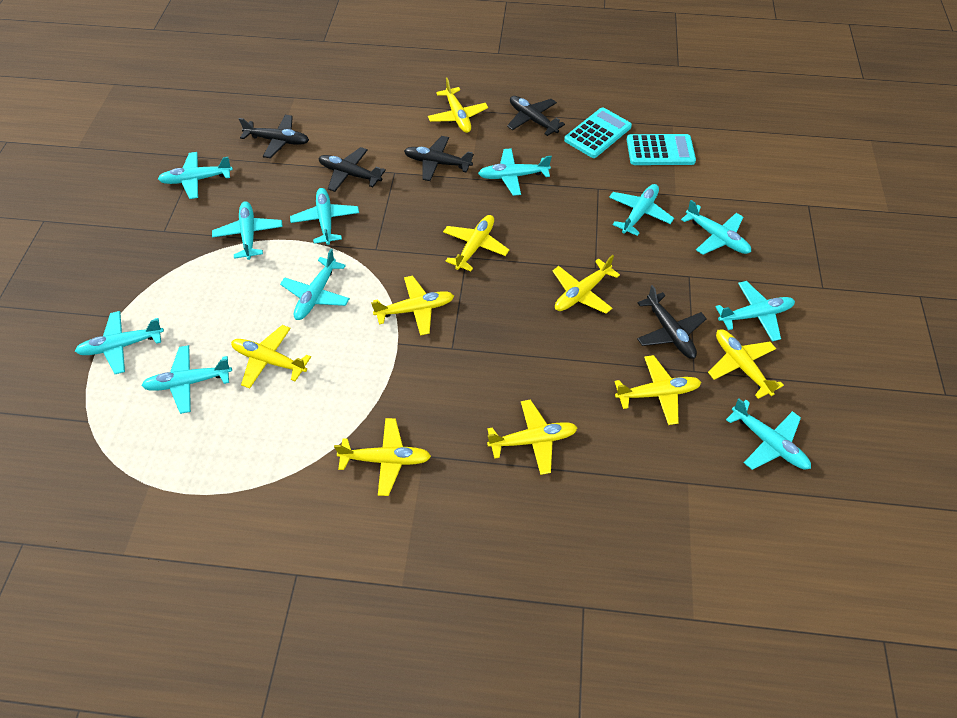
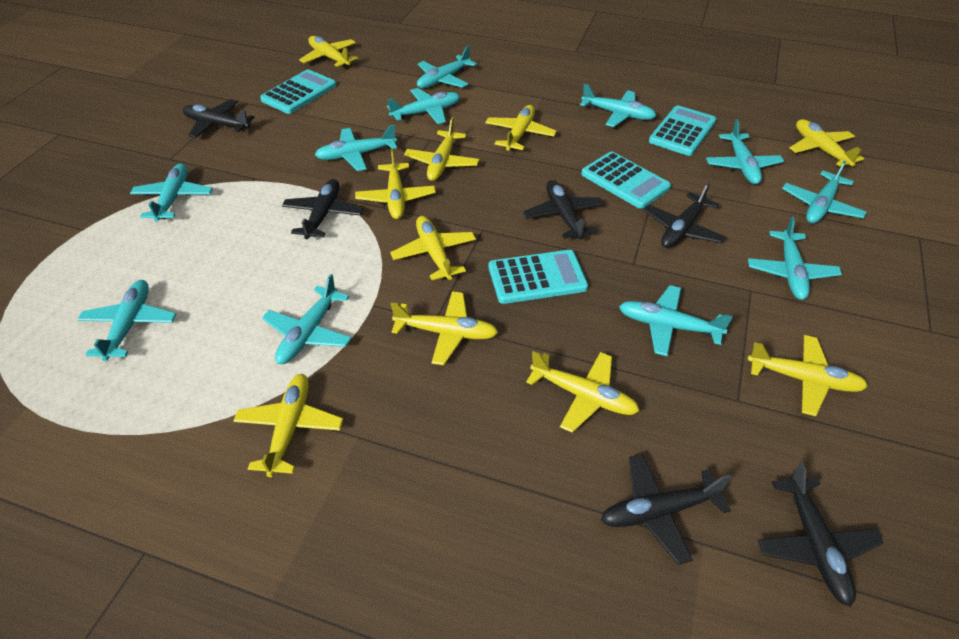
black plane: [239,115,309,158] [319,147,386,192] [404,136,474,181] [507,96,565,136] [637,285,707,359] = 5 -> [183,99,255,138] [282,179,364,239] [523,180,604,239] [601,454,731,565] [644,182,725,248] [758,462,883,607] = 6
turquoise calculator: [564,107,632,158] [627,134,696,165] = 2 -> [260,70,336,114] [489,250,588,304] [581,152,671,209] [649,105,716,156] = 4
yellow plane: [231,325,311,389] [334,418,431,496] [371,276,454,336] [428,77,488,133] [443,215,509,272] [487,399,578,475] [552,255,620,314] [614,355,701,425] [708,330,784,399] = 9 -> [233,374,343,477] [299,36,358,67] [355,149,436,219] [390,216,476,280] [391,291,498,365] [404,117,480,181] [485,105,557,151] [526,351,640,433] [747,335,868,416] [790,119,864,167] = 10

